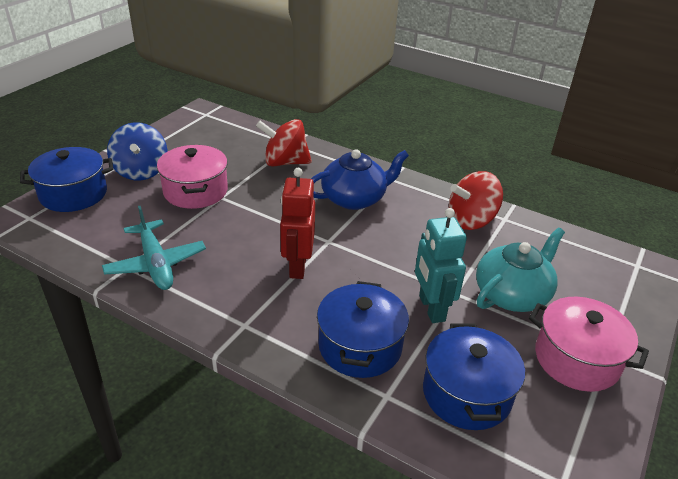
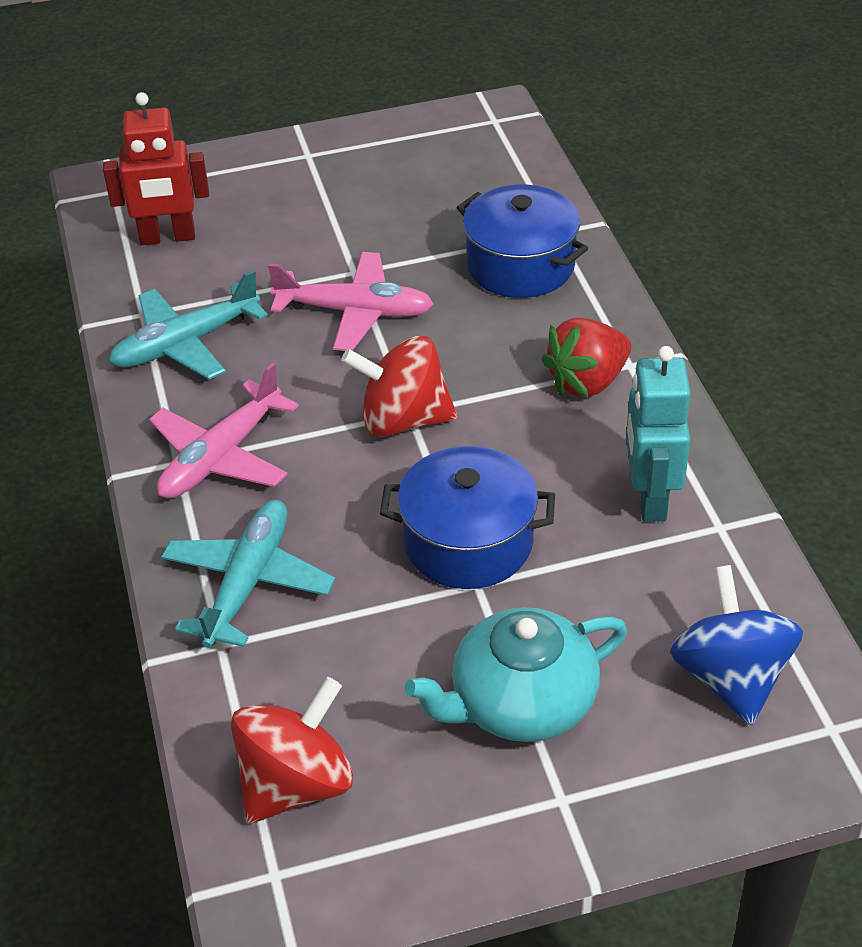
blue pot: [20,147,113,212] [317,281,409,378] [423,323,525,430] = 3 -> [380,446,555,589] [457,185,588,298] = 2
blue teapot: [311,149,409,210] = 1 -> none = 0
pink plane: none = 0 -> [149,363,299,498] [268,252,434,351] = 2
pink pot: [157,145,228,209] [529,297,649,392] = 2 -> none = 0
red strawberry: none = 0 -> [541,318,631,398] = 1
turquoise plane: [102,206,206,290] = 1 -> [109,270,268,380] [161,500,335,648] = 2

